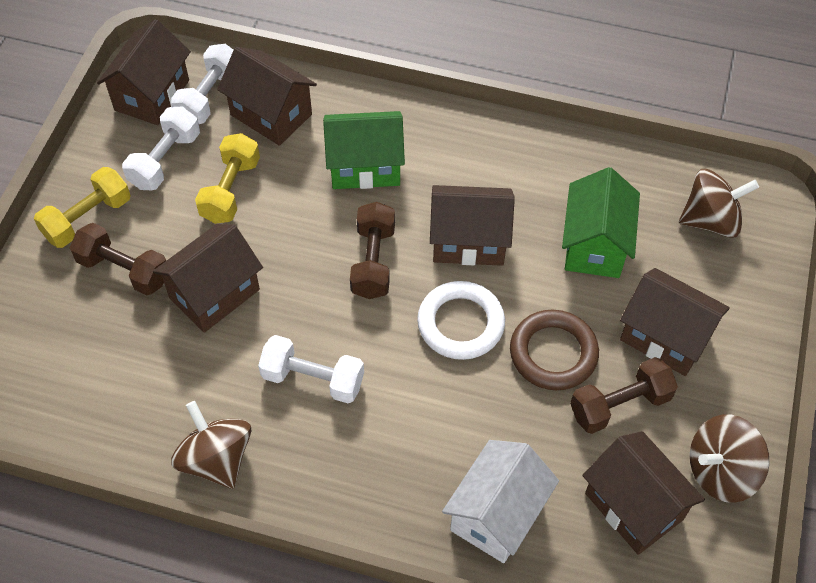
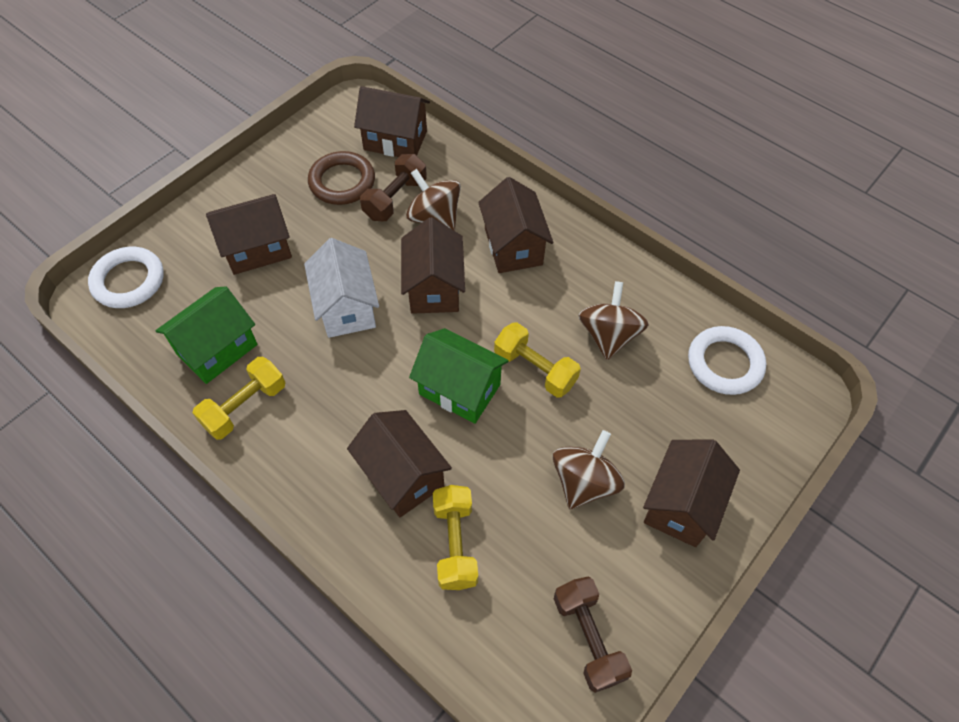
brown dumbbell: [70,223,166,295] [350,202,395,299] [570,357,678,434] = 3 -> [360,154,427,221] [554,577,632,693] = 2
white dumbbell: [122,107,200,190] [171,44,233,124] [258,335,364,403] = 3 -> none = 0
white ring: [417,281,505,360] = 1 -> [88,247,164,308] [688,326,766,395] = 2
yellow dumbbell: [34,167,131,248] [195,133,260,224] = 2 -> [193,357,286,440] [433,485,478,590] [494,322,581,398] = 3

